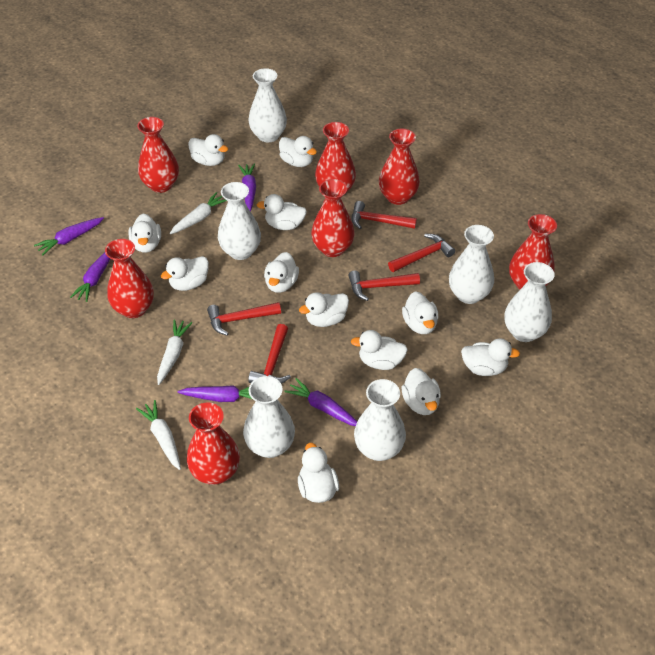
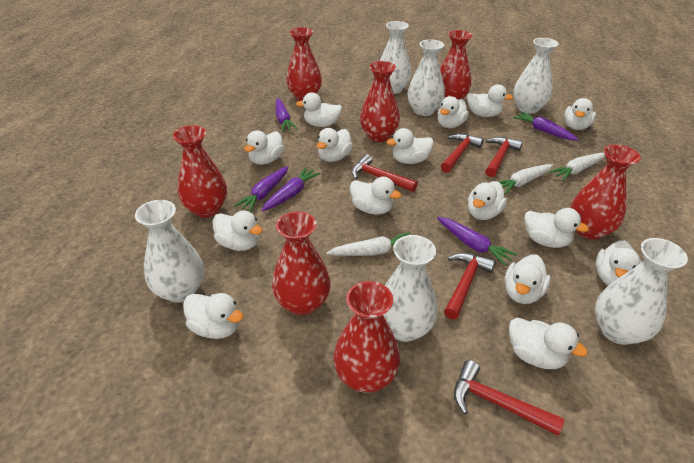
white duck: [128,214,161,253] [161,256,209,291] [188,134,228,166] [257,194,307,230] [264,252,299,293] [279,136,317,167] [298,443,339,503] [299,292,349,327] [351,330,408,370] [401,368,441,415] [402,291,439,334] [461,338,520,376] = 12 -> [183,293,243,339] [212,210,263,251] [244,130,284,165] [296,93,342,127] [317,128,353,162] [350,177,401,215] [386,128,434,164] [437,96,469,128] [467,84,513,117] [468,181,507,220] [504,255,551,304] [509,318,588,369] [524,208,589,248] [564,98,596,130] [596,240,642,286] = 15

